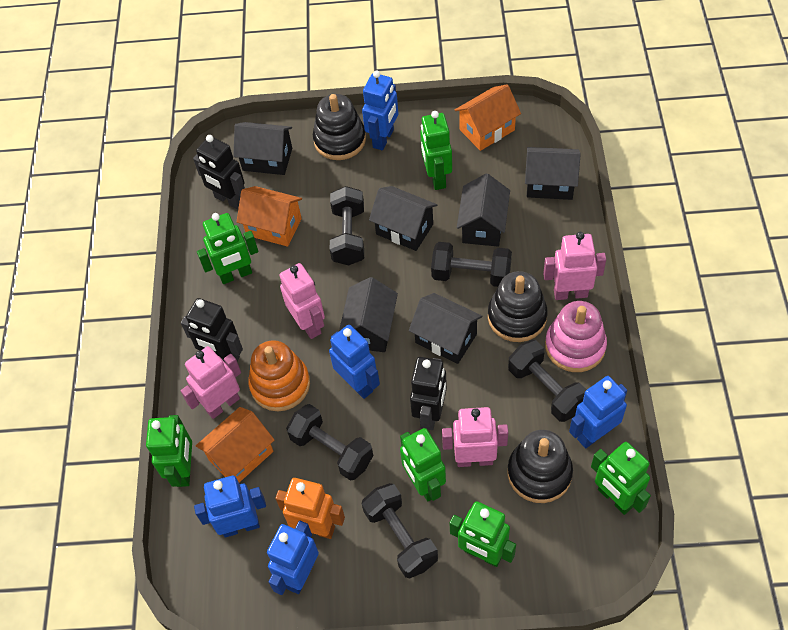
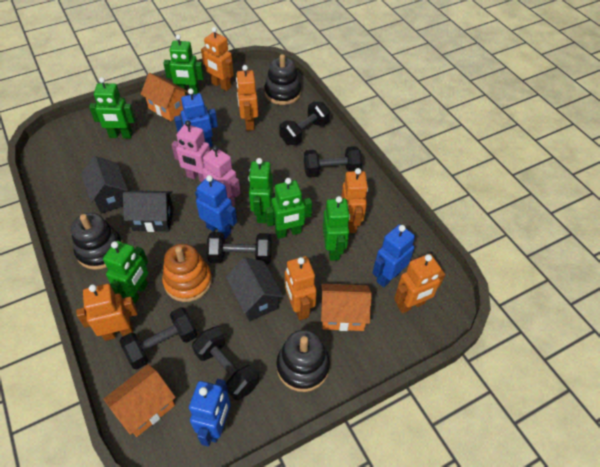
black house: [233,122,292,175] [339,277,398,352] [369,186,437,251] [409,293,482,364] [457,174,510,247] [525,147,581,200] = 6 -> [81,156,128,214] [123,190,174,232] [226,257,283,321] = 3
black robot: [181,298,243,362] [193,135,245,209] [410,357,447,430] = 3 -> none = 0
blue robot: [194,476,266,537] [267,521,319,595] [329,325,380,399] [362,70,398,150] [569,376,627,448] = 5 -> [174,89,218,147] [189,379,231,447] [195,175,237,239] [373,224,415,287] = 4
orange robot: [275,478,345,539] = 1 -> [76,284,138,341] [201,27,234,91] [236,65,258,131] [285,256,317,320] [341,168,368,233] [394,254,445,313] = 6
pink robot: [181,346,241,419] [279,263,325,339] [442,407,508,467] [543,232,606,300] = 4 -> [171,120,210,182] [202,145,241,206] = 2
pink stacking toy: [545,301,607,372] = 1 -> none = 0

